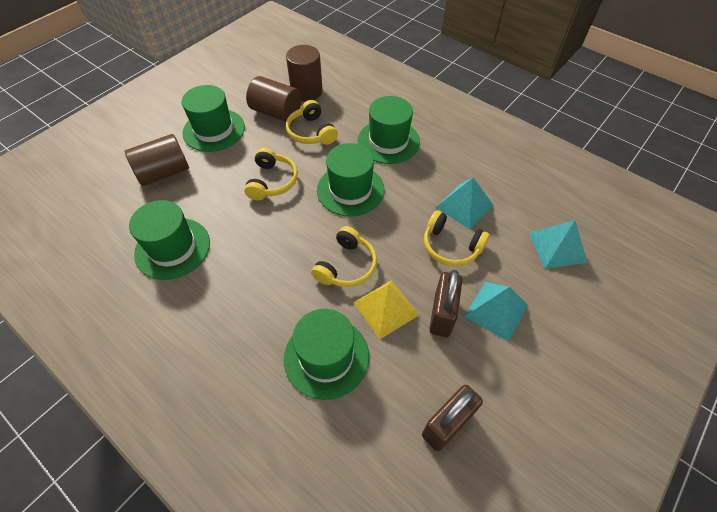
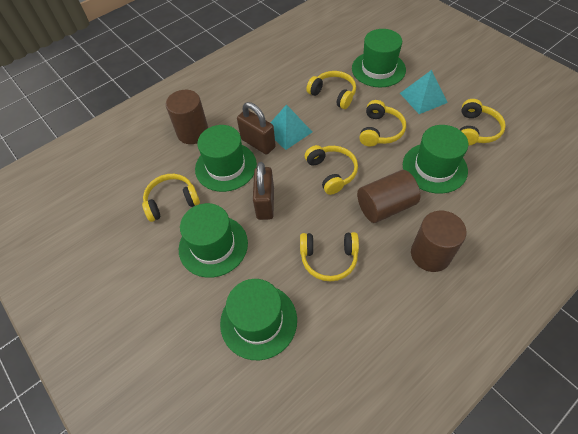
turquoise pyramid: [436,177,493,230] [464,282,528,342] [529,220,588,269] = 3 -> [270,104,312,150] [400,70,448,114] = 2
yellow headphones: [244,148,298,200] [286,100,338,145] [311,226,377,287] [424,211,490,266] = 4 -> [142,174,200,222] [300,232,359,282] [305,145,358,195] [306,71,356,109] [359,100,406,146] [460,99,506,146] = 6
yellow pyramid: [353,280,419,339] = 1 -> none = 0

